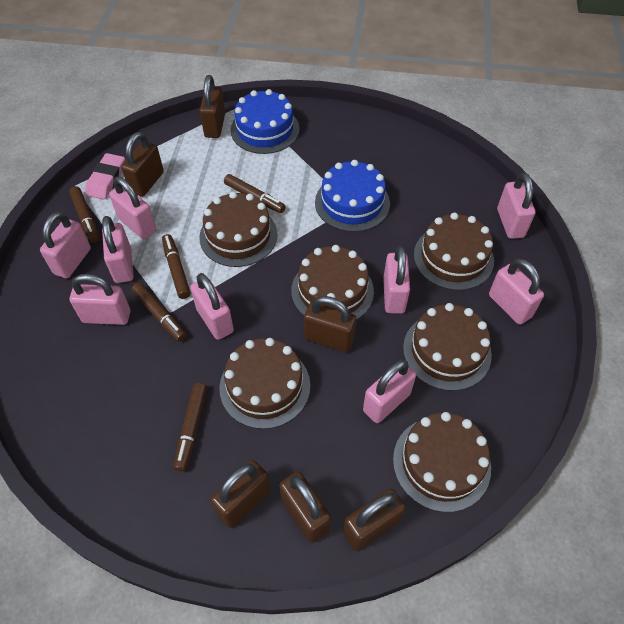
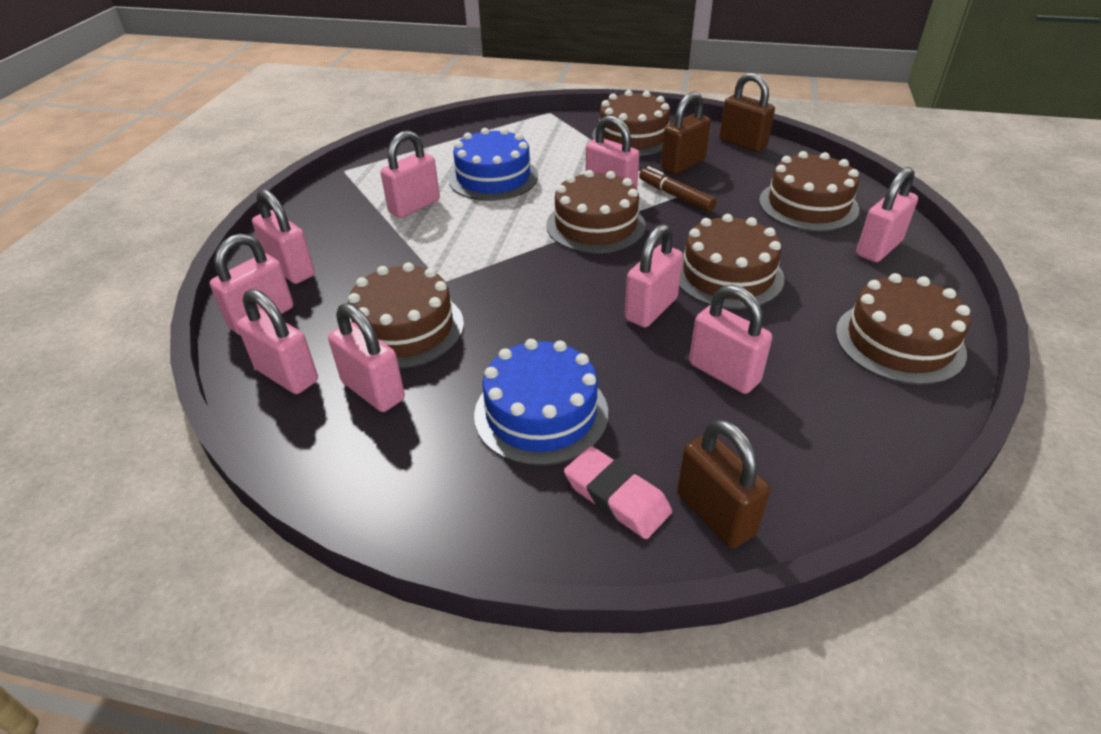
brown marker: [69,186,99,243] [131,283,186,342] [162,234,191,299] [174,383,207,471] [224,174,286,213] = 5 -> [639,166,717,212] = 1
brown padlock: [121,132,164,197] [200,75,225,138] [210,460,270,528] [279,471,331,543] [304,296,356,352] [343,488,405,551] = 6 -> [661,92,711,174] [677,419,770,548] [720,73,775,152] = 3

